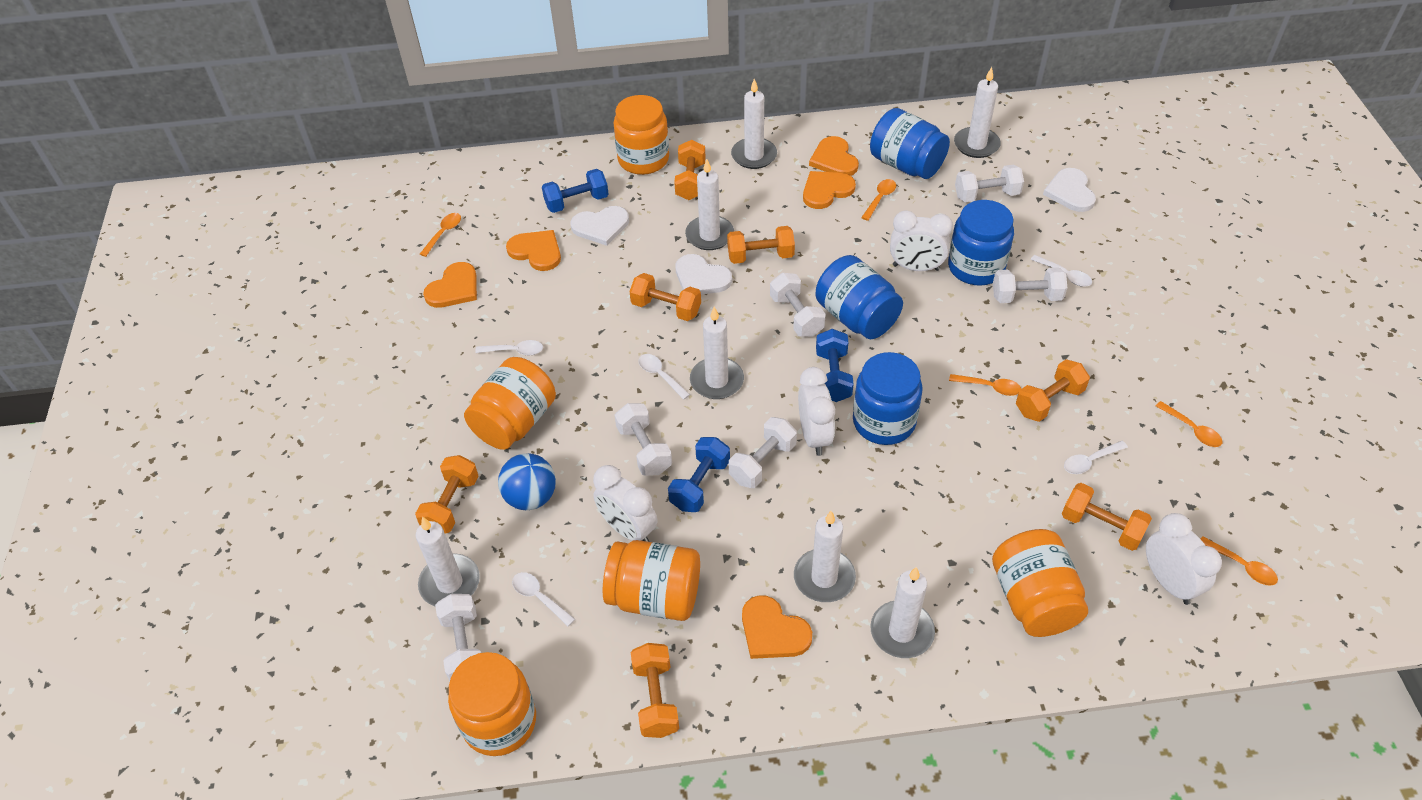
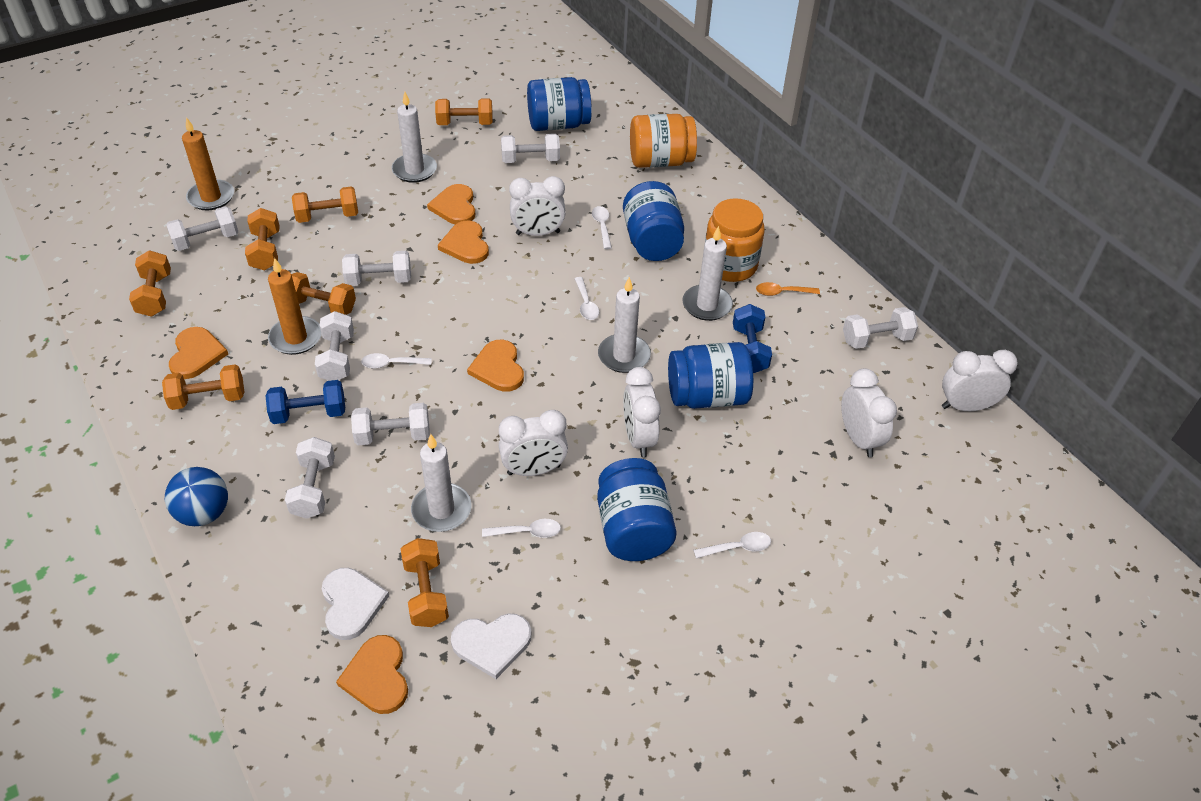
blue dumbbell: [542,169,609,213] [668,437,730,512] [816,329,854,402] = 3 -> [266,380,345,424] [733,304,772,373] = 2
orange candle: none = 0 -> [182,117,234,210] [268,258,322,355] = 2
orange jar: [448,652,536,756] [464,357,556,450] [602,540,700,621] [614,95,669,175] [992,529,1088,637] = 5 -> [630,114,697,168] [705,198,765,282] = 2
orange spoon: [420,213,461,257] [861,179,896,221] [949,374,1021,396] [1156,401,1222,447] [1201,536,1278,585] = 5 -> [756,282,820,296] = 1
white candle: [416,517,480,606] [685,159,734,250] [690,307,744,399] [731,79,777,169] [794,511,856,602] [870,567,935,658] [954,67,1001,158] = 7 -> [392,92,437,183] [411,434,472,532] [598,277,651,373] [682,226,733,321] = 4
white clock: [593,465,658,542] [798,367,835,456] [890,210,953,271] [1146,513,1222,605] = 4 -> [499,410,568,476] [509,176,566,236] [623,367,661,457] [841,369,897,457] [942,350,1018,411] = 5
white dumbbell: [435,594,481,681] [615,403,672,476] [729,417,797,488] [770,273,826,337] [955,165,1024,202] [993,267,1067,303] = 6 -> [166,206,238,251] [285,437,335,519] [315,311,354,381] [342,251,411,286] [351,403,430,445] [501,133,560,163] [843,307,918,349] = 7
white heart: [571,206,629,246] [675,254,732,295] [1043,168,1096,212] = 3 -> [322,568,389,640] [451,613,531,679] = 2

